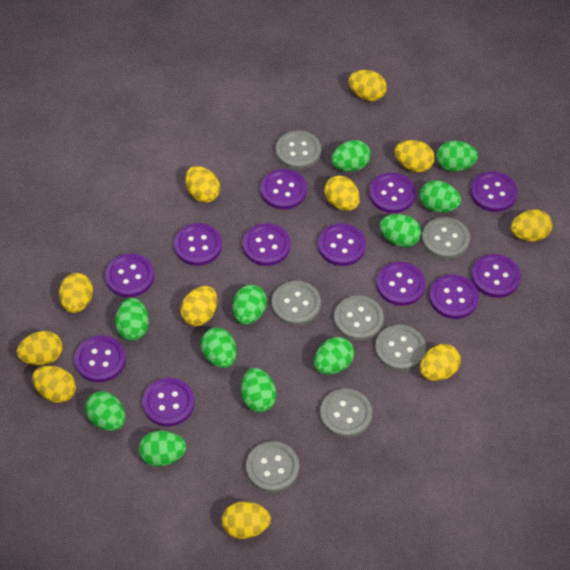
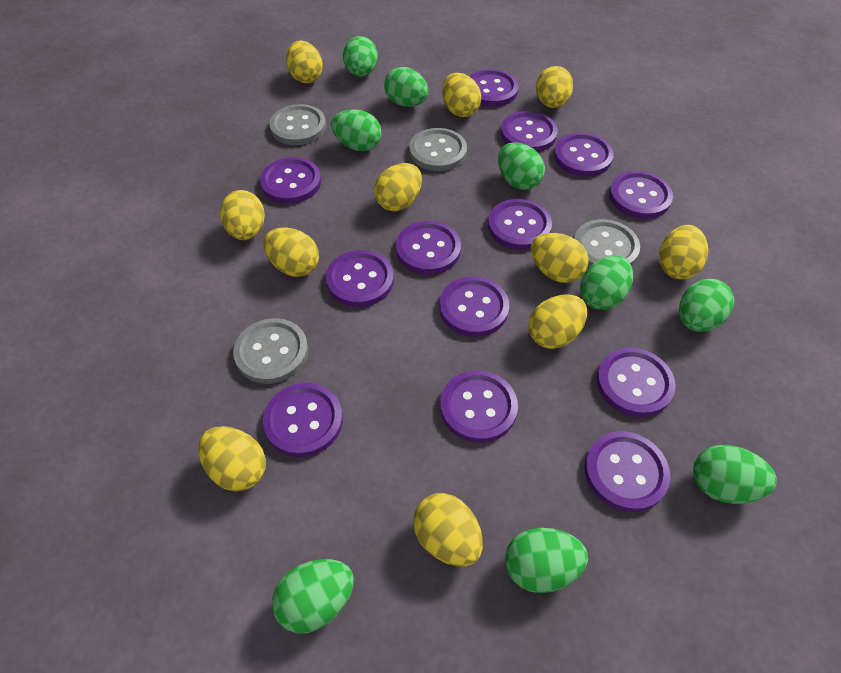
green egg: [85,391,125,431] [115,298,149,341] [139,431,186,467] [201,328,237,368] [233,285,267,325] [241,368,276,412] [314,337,354,375] [331,140,371,172] [379,214,421,247] [420,180,461,213] [436,141,478,171] = 11 -> [272,559,354,633] [331,109,382,151] [343,36,378,77] [384,67,428,107] [498,142,545,190] [505,528,588,593] [580,256,633,310] [679,279,734,332] [693,445,777,504] = 9
grey button: [246,441,299,493] [272,281,321,326] [276,131,321,169] [320,389,372,438] [334,295,384,341] [375,325,426,371] [422,217,470,259] = 7 -> [233,318,308,384] [269,104,326,145] [409,128,467,171] [574,219,640,267] = 4
purple button: [74,335,126,382] [105,254,154,297] [142,378,195,426] [174,223,222,266] [243,223,290,266] [261,169,307,209] [318,224,366,266] [369,173,416,213] [376,262,425,306] [429,275,479,319] [470,171,518,212] [471,254,521,298] = 12 -> [260,157,321,204] [263,383,343,457] [326,250,394,307] [396,221,461,275] [439,276,509,337] [440,370,518,443] [469,69,518,107] [488,199,552,250] [501,111,558,152] [554,133,614,177] [585,431,670,512] [597,348,676,417] [609,171,673,219] = 13

